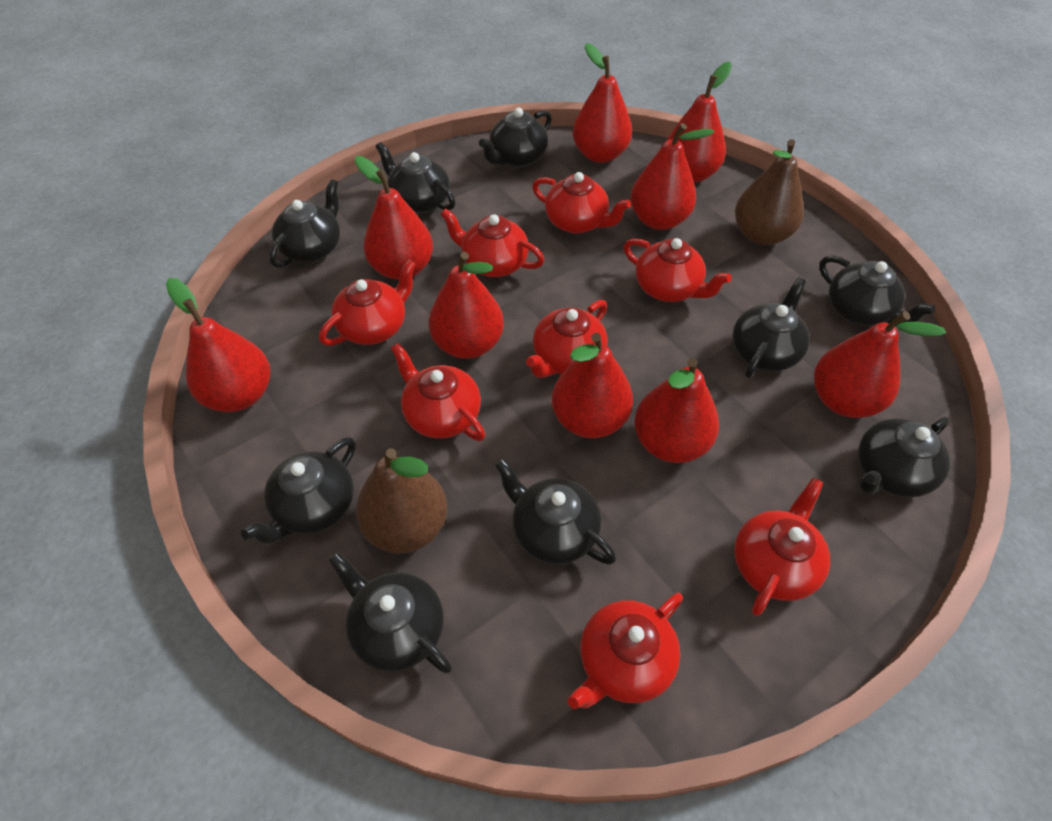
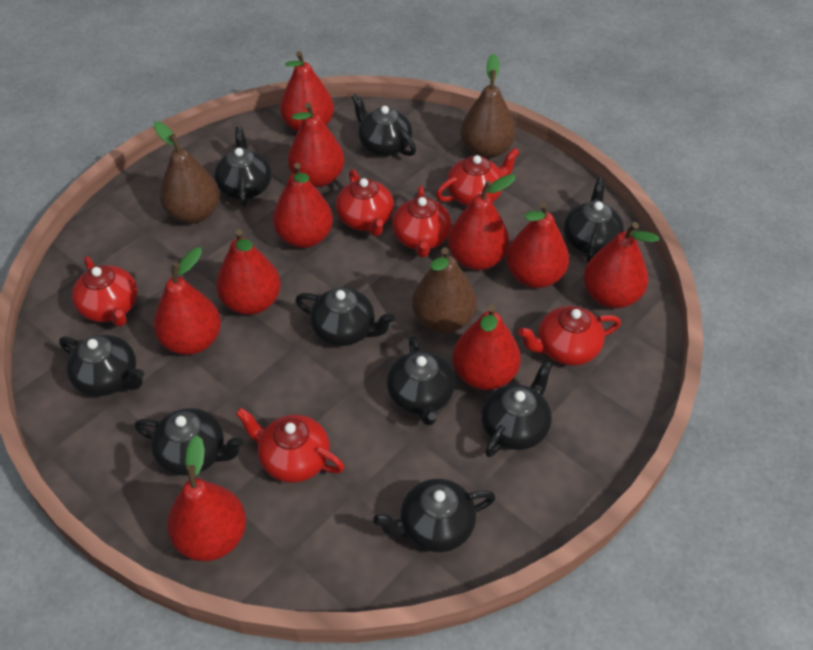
brown pear: [356,448,447,554] [735,139,804,245] = 2 -> [153,122,220,224] [412,247,477,333] [461,54,516,158] = 3
red pear: [166,278,270,412] [355,156,433,280] [428,252,504,359] [552,333,633,438] [573,43,632,163] [630,123,714,230] [634,358,719,463] [666,62,732,183] [814,311,946,418] = 9 -> [153,247,221,355] [167,435,246,561] [216,229,281,315] [273,163,333,248] [280,51,334,132] [288,103,345,187] [448,174,516,270] [453,305,521,390] [506,202,569,288] [584,222,659,308] = 10
red teapot: [319,260,416,346] [391,343,485,441] [440,208,545,277] [526,300,608,378] [532,172,631,234] [568,592,683,709] [624,238,731,302] [734,478,830,616] = 8 -> [72,256,138,327] [236,408,345,483] [336,169,394,236] [392,186,452,257] [436,148,520,206] [518,306,621,366] = 6

